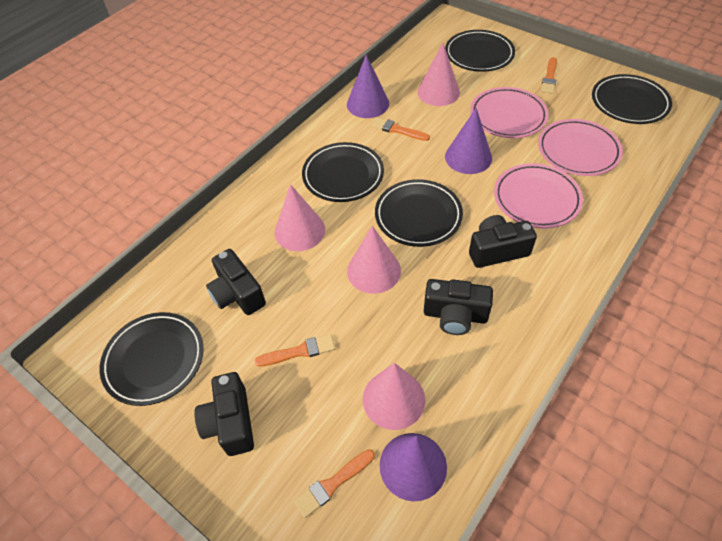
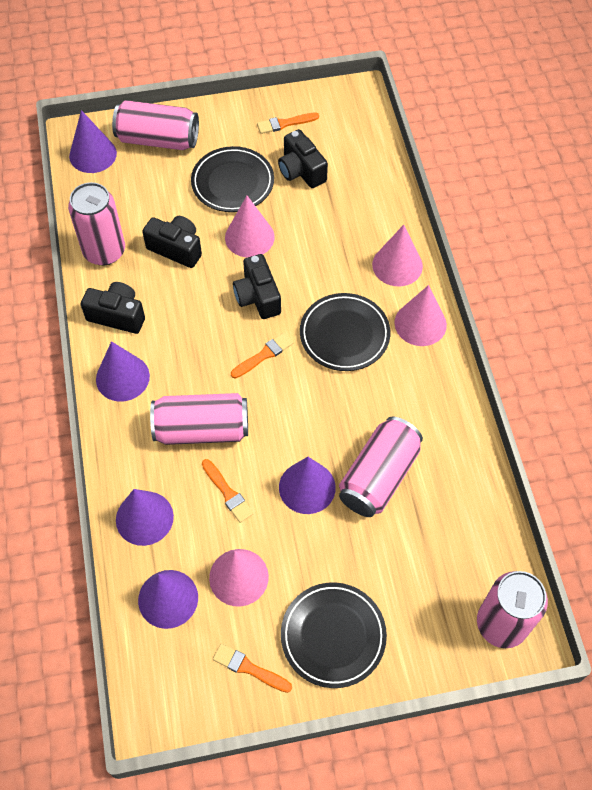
black plate: [99,312,204,406] [302,142,384,202] [375,179,463,247] [445,30,515,72] [592,74,672,124] = 5 -> [191,146,274,212] [281,582,387,688] [300,293,390,371] = 3
pink can: none = 0 -> [68,182,125,266] [112,100,199,150] [150,393,248,445] [339,417,423,517] [477,571,548,648] = 5
pink plate: [470,87,549,138] [494,163,583,228] [538,119,623,176] = 3 -> none = 0
purple cone: [347,55,389,118] [379,433,447,501] [445,108,492,174] = 3 -> [69,110,117,173] [96,341,150,402] [116,489,174,546] [138,570,198,629] [279,457,336,514] = 5

